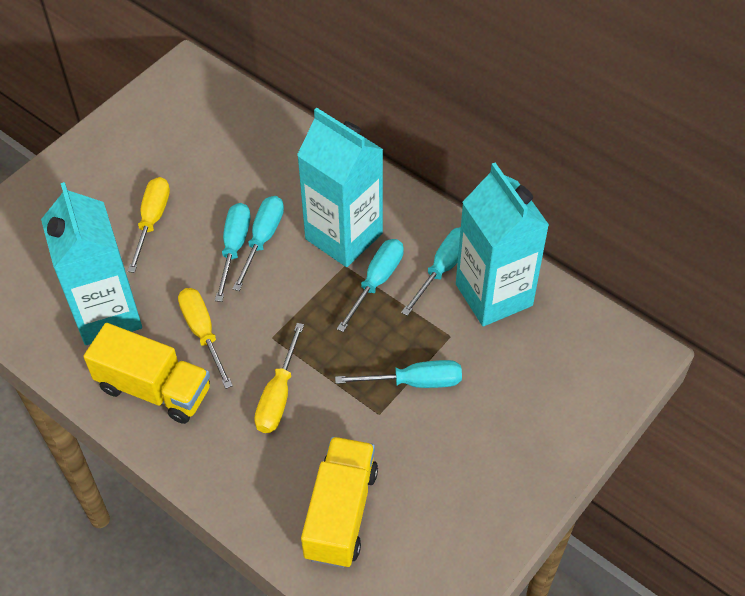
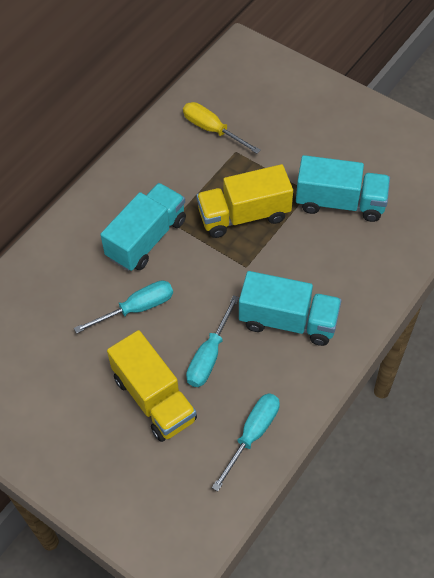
turquoise carton: [41,182,142,345] [297,108,383,267] [456,163,549,326] = 3 -> none = 0
turquoise screwdriver: [215,203,250,302] [233,196,284,291] [335,360,462,388] [337,239,404,332] [401,227,461,316] = 5 -> [74,280,173,334] [186,295,239,387] [212,393,280,491] = 3
turquoise truck: none = 0 -> [100,183,186,271] [239,271,342,346] [296,155,390,222] = 3
yellow screwdriver: [127,177,170,273] [178,288,233,389] [254,323,304,433] = 3 -> [183,102,261,154] = 1

